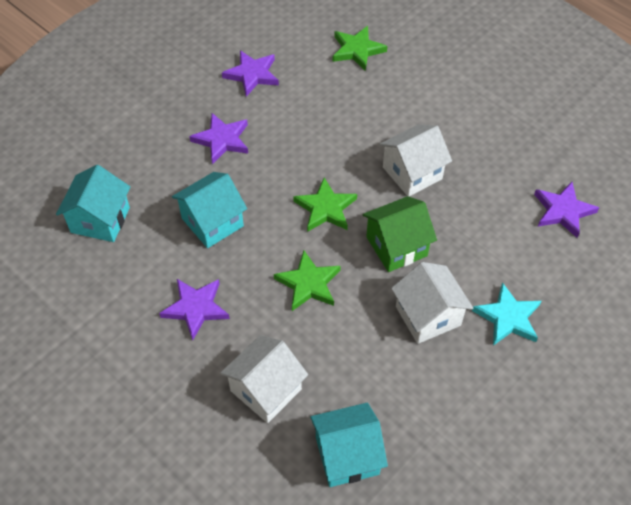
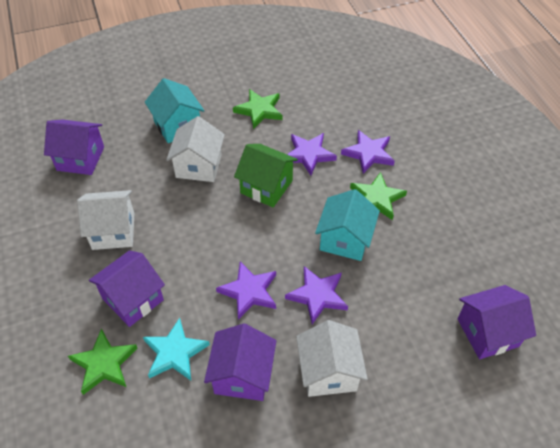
purple house: none = 0 -> [44,120,104,175] [89,250,165,327] [204,324,276,401] [457,285,536,359] = 4
turquoise house: [56,165,130,242] [172,172,247,248] [310,403,388,487] = 3 -> [145,78,205,143] [315,189,380,261] = 2

